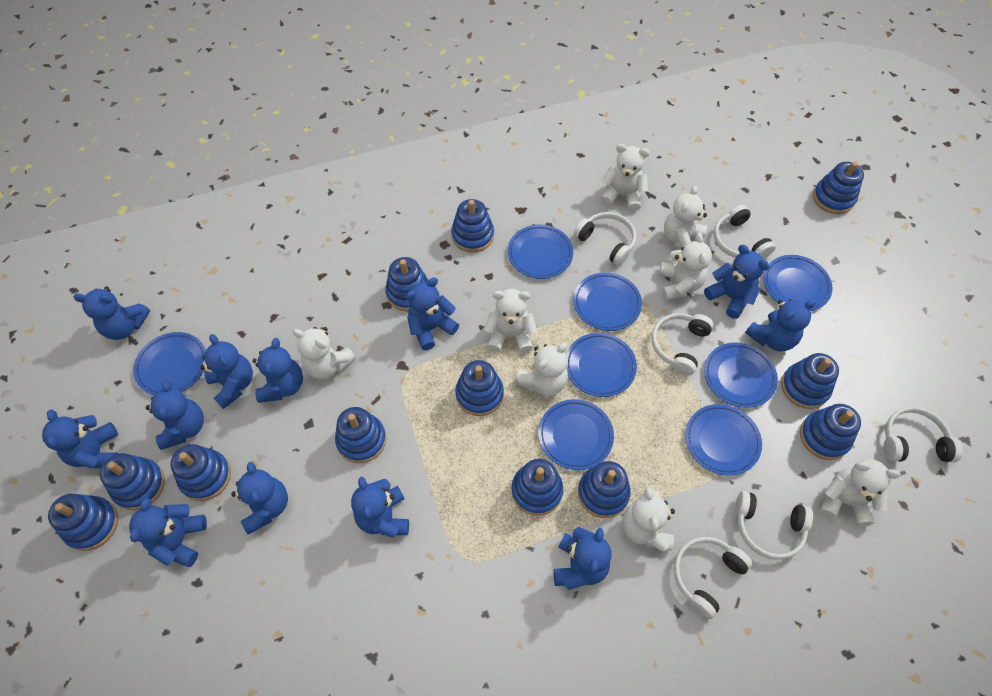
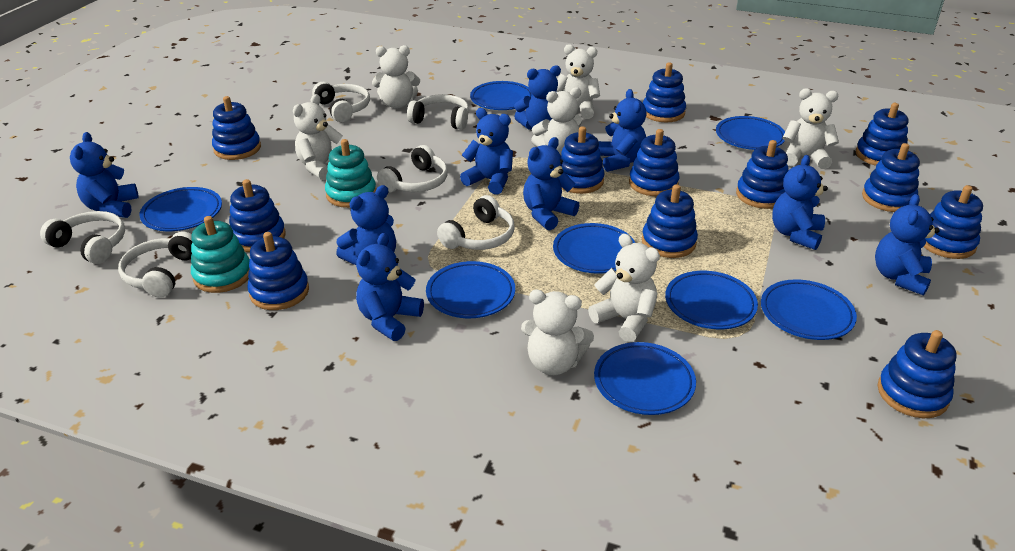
blue teddy bear: [42,409,118,469] [73,287,150,340] [129,498,207,567] [146,380,204,450] [200,334,253,409] [231,462,288,534] [253,338,303,403] [351,477,409,538] [406,278,459,350] [554,527,611,590] [704,245,769,319] [745,299,816,351] = 12 -> [70,132,139,218] [336,185,396,265] [356,233,424,341] [460,108,513,195] [514,65,561,130] [523,137,579,230] [598,89,647,172] [772,155,828,250] [875,194,940,296] = 9
turquoise stacking toy: none = 0 -> [191,216,250,293] [325,139,376,208] = 2
white teddy bear: [292,327,356,379] [484,289,537,353] [514,343,568,396] [601,144,650,211] [622,487,675,552] [659,233,712,301] [664,185,707,250] [820,459,901,526] = 8 -> [293,94,343,180] [372,45,420,109] [521,290,594,375] [531,87,582,155] [556,44,600,119] [588,234,660,342] [783,88,839,169] = 7

